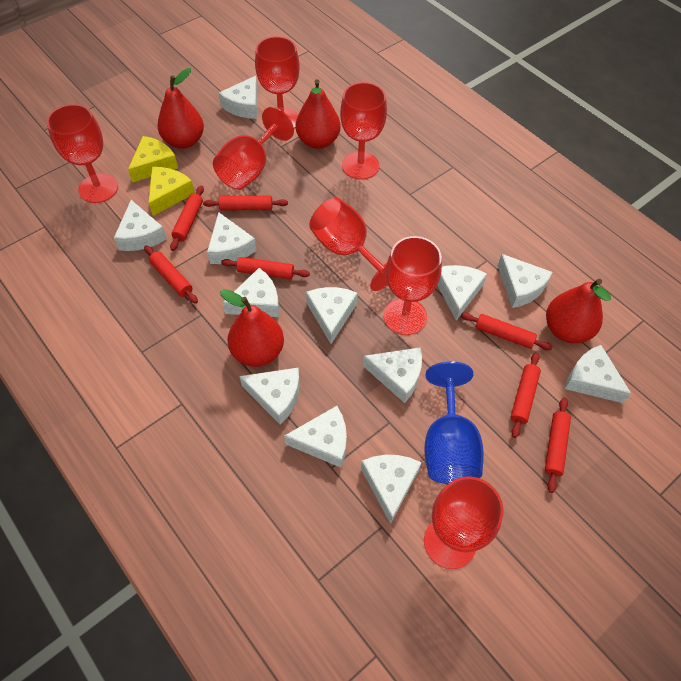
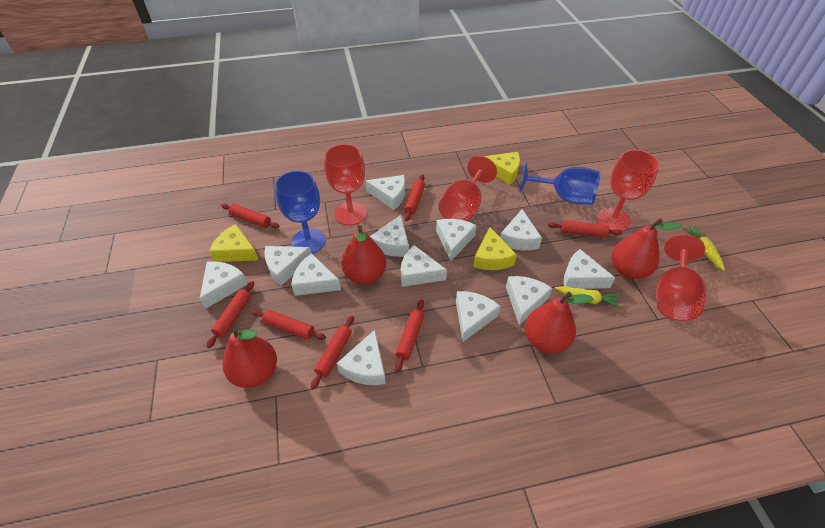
blue goblet: [424,361,484,484] = 1 -> [275,170,326,254] [519,161,600,205] = 2
red goblet: [47,104,118,203] [213,107,294,190] [255,36,300,129] [309,197,388,291] [340,82,387,180] [384,236,442,335] [424,476,503,569] = 7 -> [324,144,367,225] [439,156,497,222] [597,150,659,231] [656,234,707,321] = 4
yellow carrot: none = 0 -> [555,286,622,309] [683,225,725,271] = 2
yellow cheese: [128,136,178,183] [149,167,195,216] = 2 -> [209,224,258,262] [473,227,517,270] [485,152,520,185] = 3

